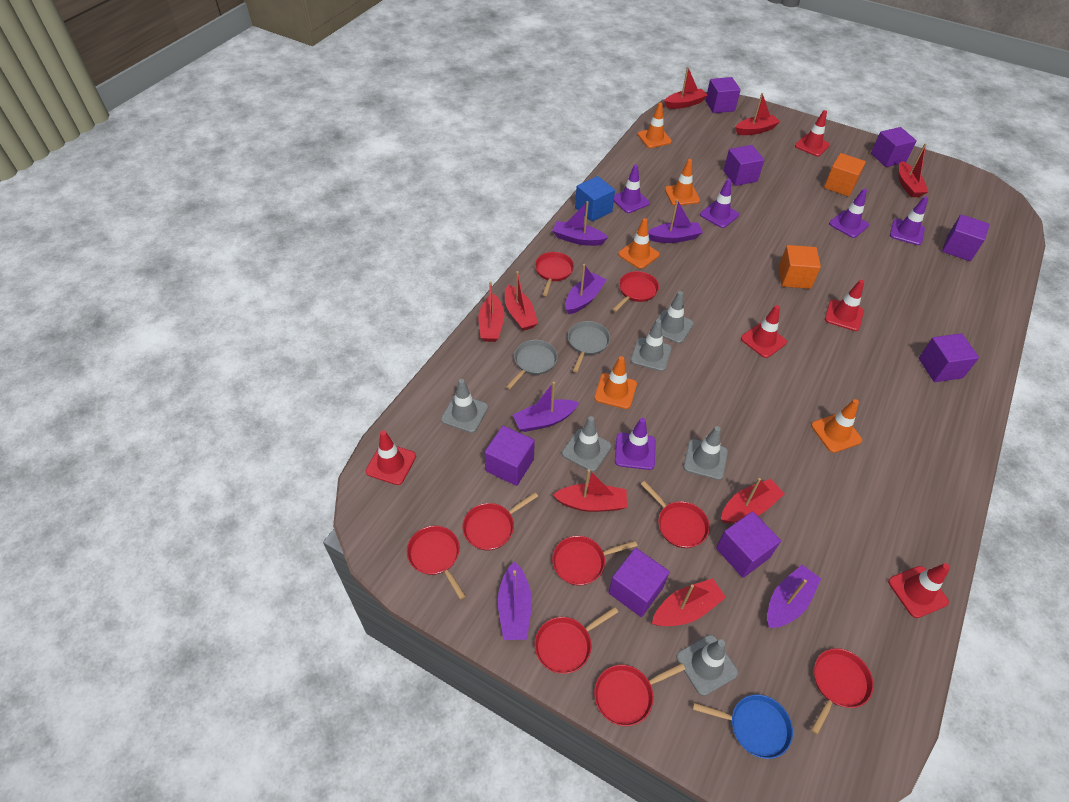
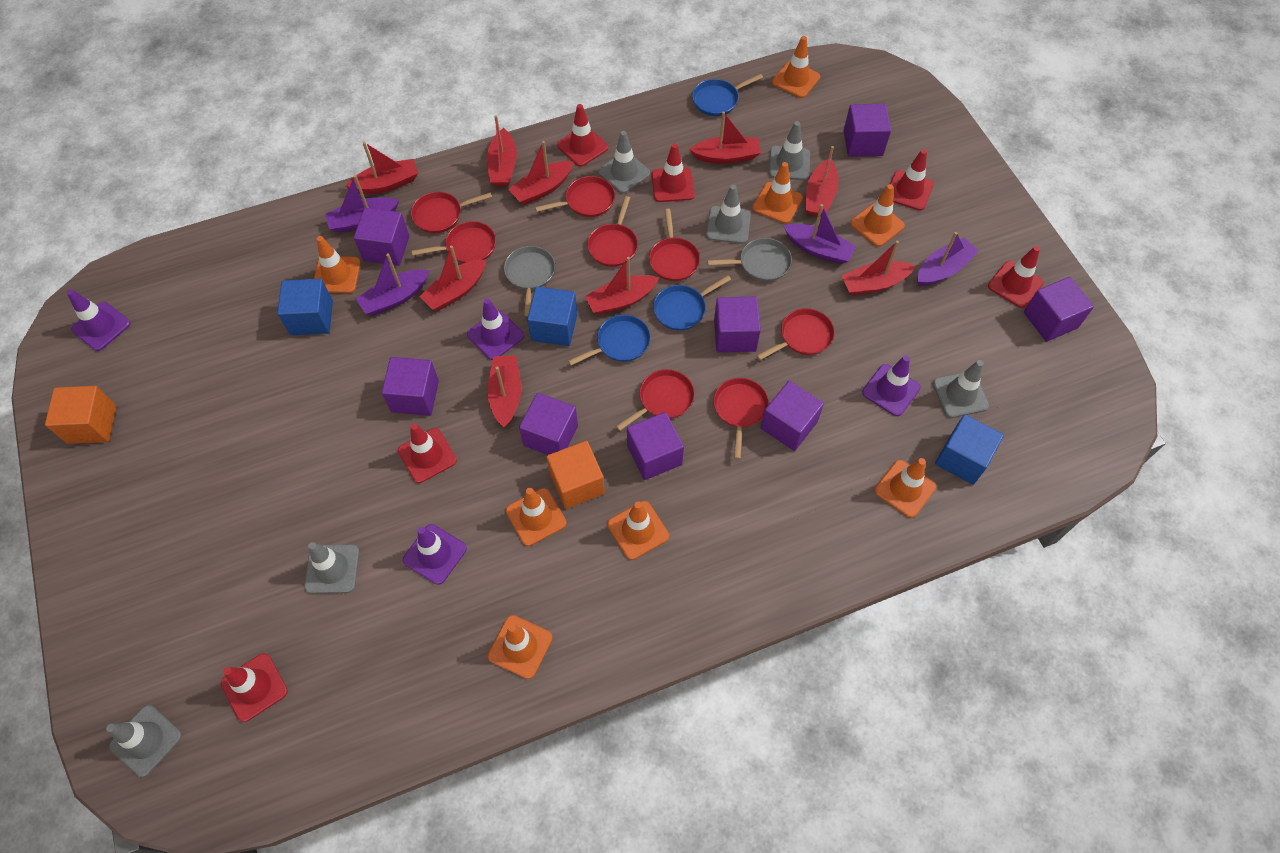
blue cube: [575,176,615,222] = 1 -> [277,279,333,335] [527,286,577,346] [935,414,1004,485] = 3
blue pan: [693,694,793,759] = 1 -> [568,315,651,365] [653,275,731,331] [692,74,763,116] = 3
orange traffic cone: [594,356,637,409] [618,218,660,269] [638,103,672,148] [665,159,700,206] [811,399,862,453] = 5 -> [314,236,361,293] [488,615,552,679] [506,488,567,546] [607,501,669,560] [752,162,803,224] [772,36,820,98] [850,184,905,247] [875,458,936,518] = 8
purple boat: [498,561,532,640] [513,382,579,432] [552,201,608,246] [565,264,607,314] [648,199,703,243] [767,565,821,628] = 6 -> [325,175,399,233] [356,253,429,315] [784,204,857,264] [917,232,979,286] = 4
purple traffic cone: [614,165,650,213] [615,418,656,470] [700,179,739,228] [829,189,869,238] [890,196,928,245] = 5 -> [67,289,131,351] [403,524,467,585] [467,298,524,360] [862,355,921,416] = 4
red boat: [478,281,504,342] [505,271,538,331] [553,469,627,512] [652,578,726,626] [664,67,708,109] [721,478,784,523] [735,93,780,135] [898,144,928,197] = 8 -> [345,142,418,194] [419,246,486,311] [487,115,517,186] [487,355,521,427] [508,141,573,205] [585,257,659,315] [689,112,761,164] [805,146,839,217] [841,241,916,295] = 9
red pan: [407,526,466,600] [462,492,538,550] [535,252,574,296] [535,607,618,674] [552,536,637,585] [594,663,685,726] [612,271,659,312] [641,481,710,548] [811,648,873,735] = 9 -> [411,192,492,233] [412,221,496,263] [535,176,615,217] [587,196,638,267] [616,369,695,431] [649,209,700,281] [713,378,769,459] [757,308,835,360] = 8
red traffic cone: [366,430,416,485] [741,305,787,358] [795,110,830,157] [825,280,864,331] [888,563,950,618] = 5 -> [221,653,288,722] [398,423,457,483] [557,104,608,167] [651,143,695,202] [890,149,934,211] [988,246,1043,308] = 6

